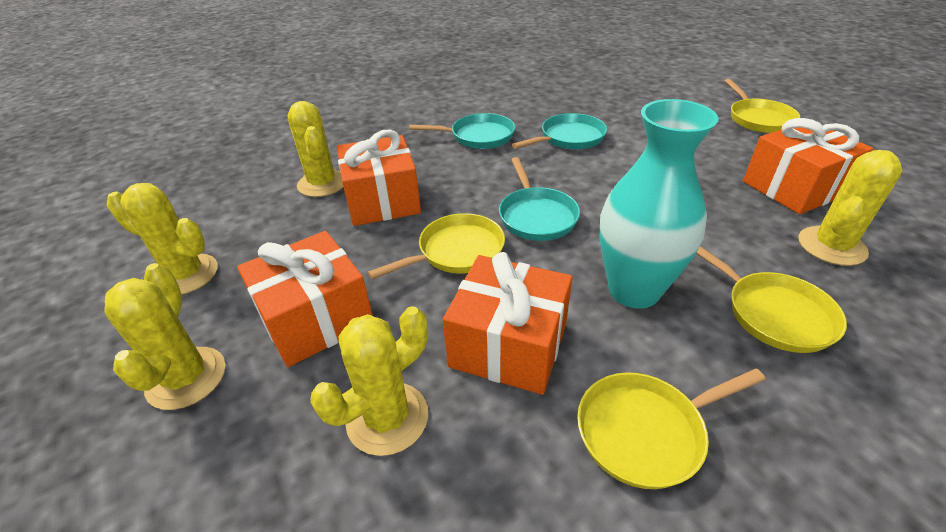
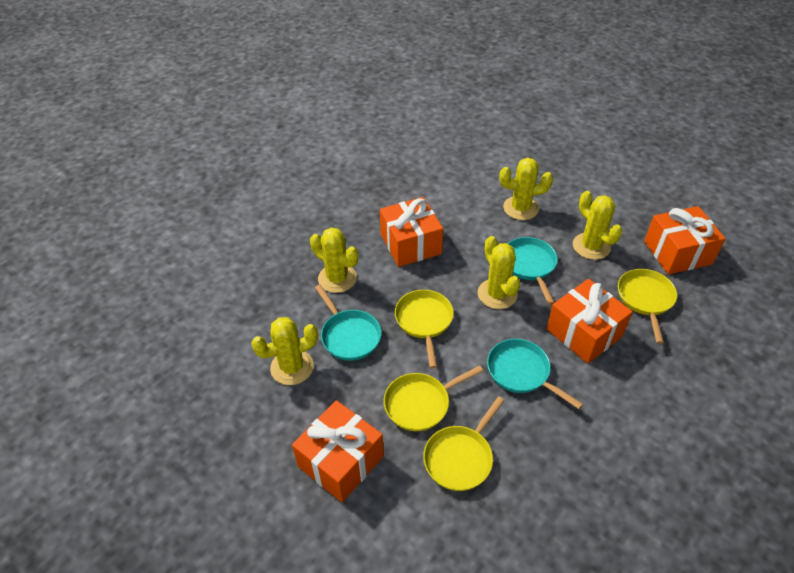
turquoise vase: [600,99,718,309] = 1 -> none = 0

